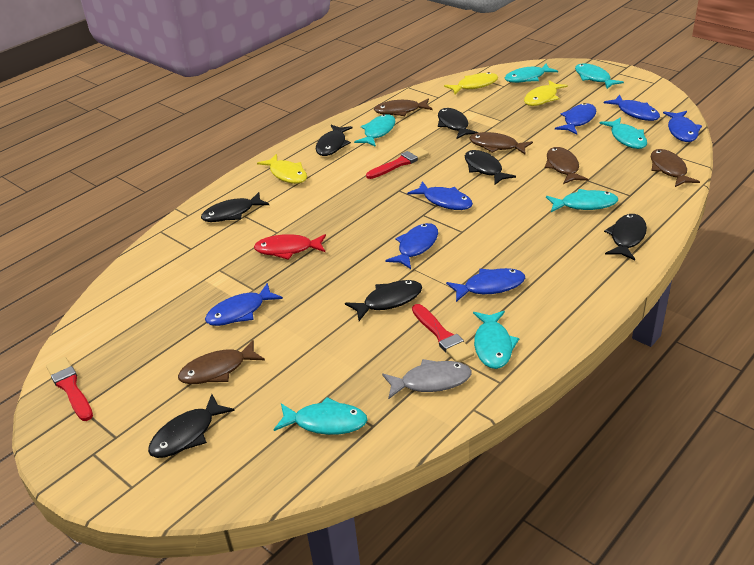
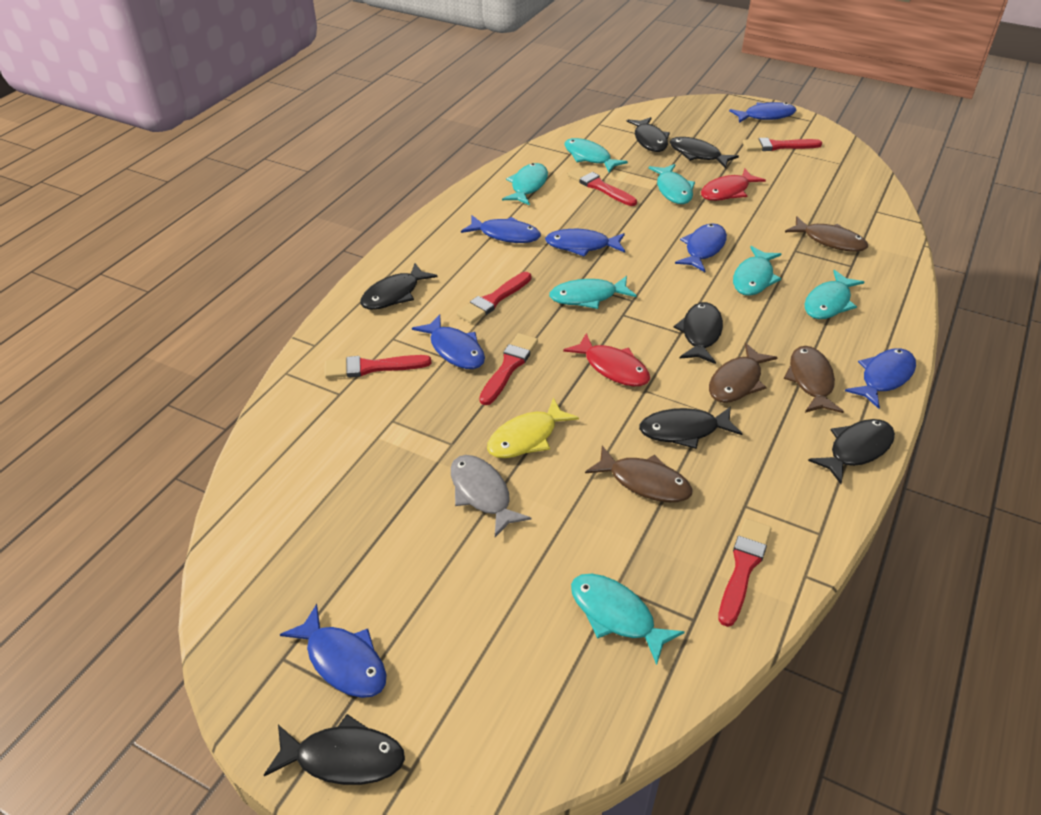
brown fish: [178,340,265,384] [374,99,433,116] [469,132,533,154] [545,147,589,184] [651,149,700,187] = 5 -> [585,446,693,502] [709,343,778,403] [784,346,844,413] [785,216,868,252] = 4
red brush: [46,357,93,421] [366,147,429,179] [412,304,474,362] = 3 -> [324,355,432,378] [457,272,532,324] [479,333,538,405] [568,167,637,206] [718,519,772,627] [743,138,822,151] = 6
red fish: [254,234,326,260] = 1 -> [563,333,650,386] [701,169,766,201] = 2
yellow fish: [257,154,307,184] [444,72,498,94] [524,80,568,106] = 3 -> [487,398,579,458] = 1

